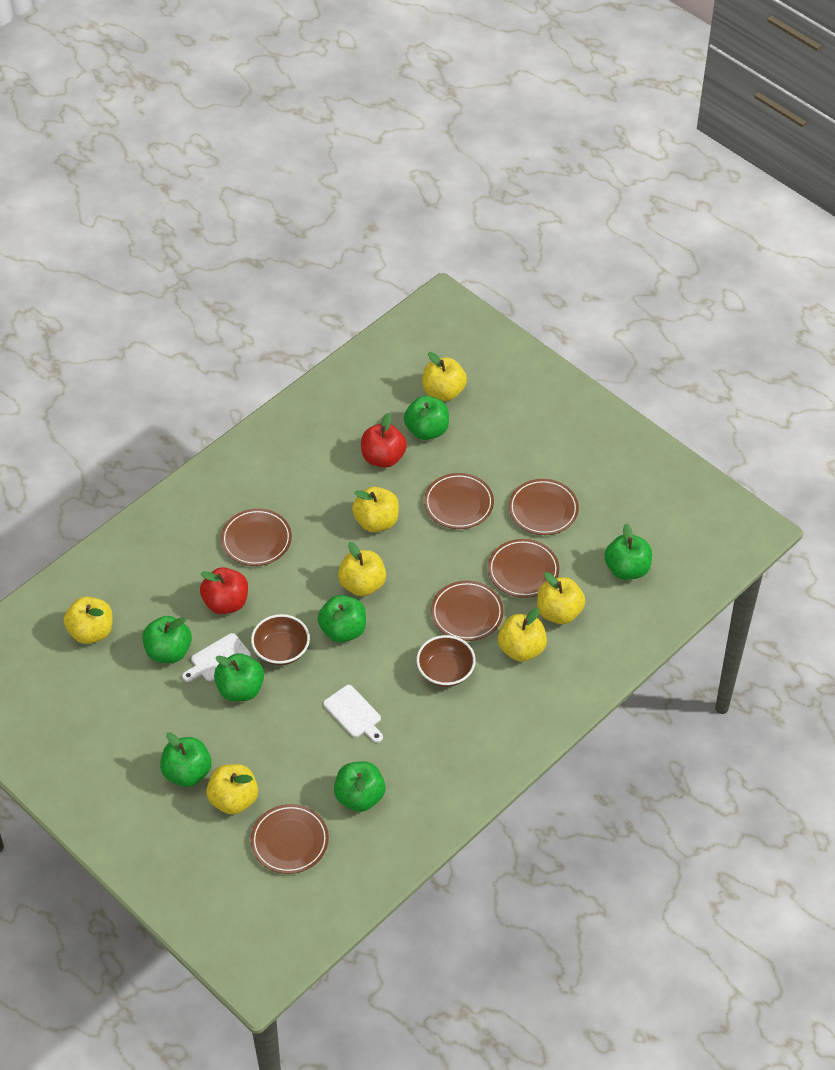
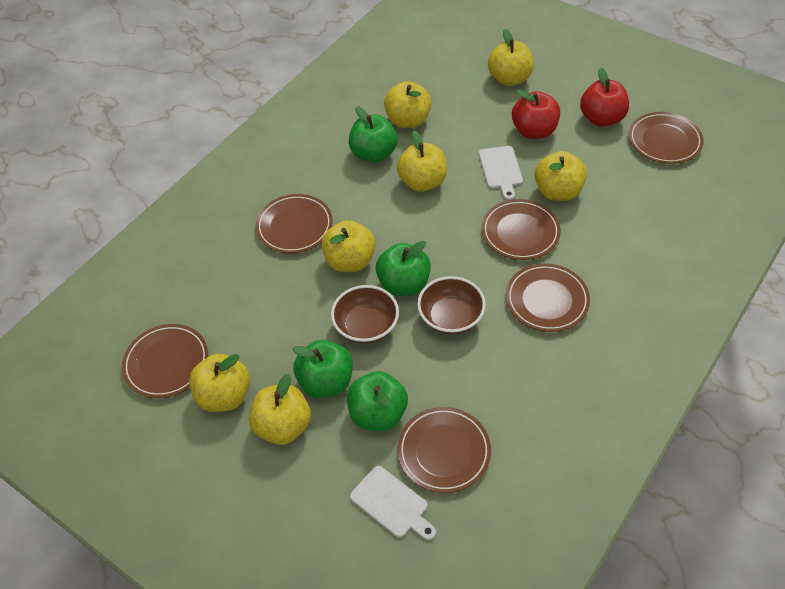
green apple: [142,616,192,663] [160,732,212,787] [214,653,264,701] [318,595,366,642] [334,761,386,812] [404,396,449,440] [604,524,652,580] = 7 -> [293,340,353,398] [347,371,408,431] [349,106,397,163] [376,241,431,296] = 4

